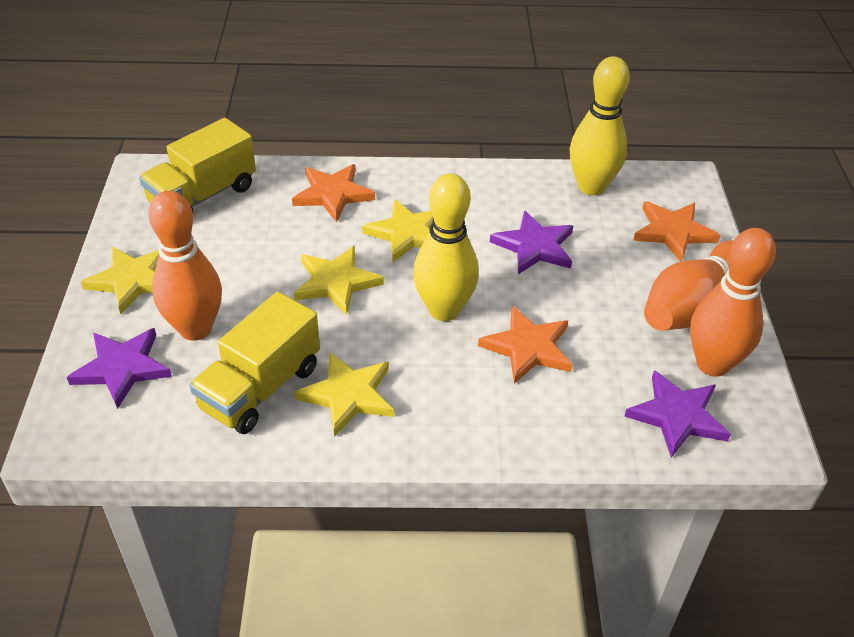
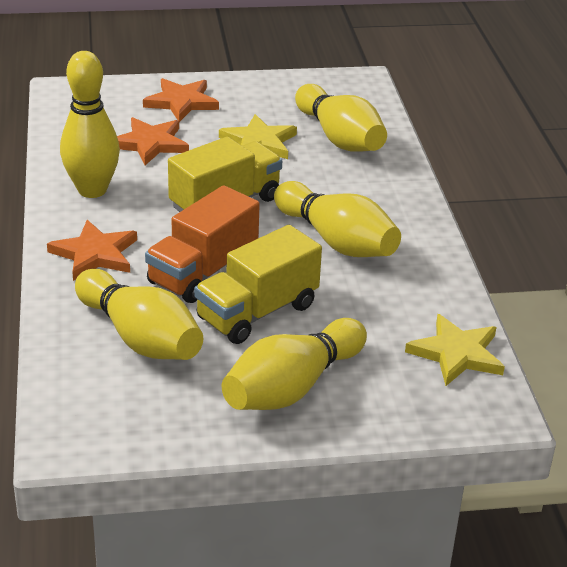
orange bowling pin: [148,191,222,341] [644,241,733,331] [690,228,776,377] = 3 -> none = 0
orange truck: none = 0 -> [145,185,260,303] = 1
purple star: [67,328,172,409] [490,210,573,274] [625,370,731,458] = 3 -> none = 0
yellow bowling pin: [413,173,479,321] [570,56,630,196] = 2 -> [60,51,120,198] [75,269,203,360] [222,318,367,410] [274,181,401,257] [295,84,387,152] = 5
yellow star: [81,246,159,314] [294,245,384,315] [294,352,394,437] [362,199,433,262] = 4 -> [219,114,297,159] [405,314,505,386] = 2

